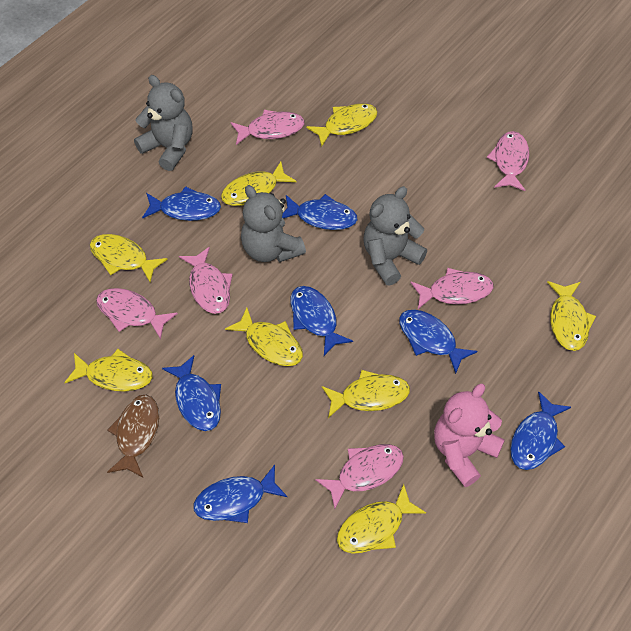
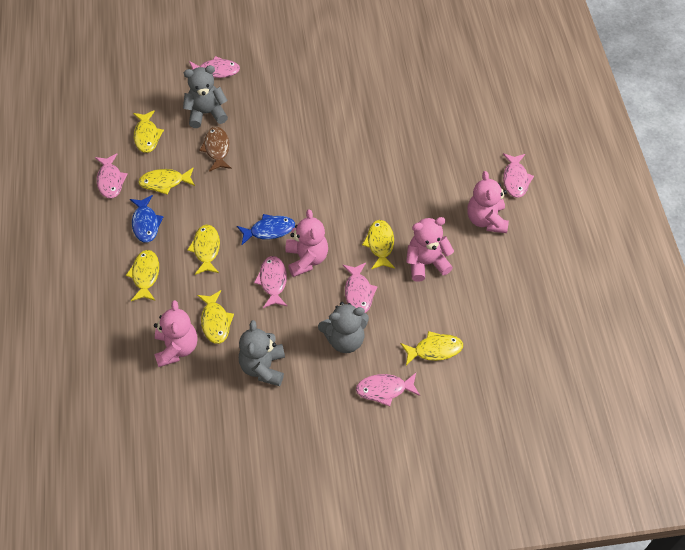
blue fish: [142,186,221,221] [162,355,221,431] [193,465,287,523] [282,194,357,230] [290,286,353,356] [399,310,478,374] [510,391,571,470] = 7 -> [130,195,163,243] [237,214,295,245] = 2
pink teddy bear: [434,383,505,487] = 1 -> [154,300,197,367] [285,209,328,277] [406,217,454,282] [467,171,509,233] = 4
yellow fish: [64,349,153,392] [90,234,168,283] [221,162,297,206] [225,307,303,366] [306,103,377,147] [322,370,410,418] [337,484,426,554] [547,281,596,351] = 8 -> [126,250,159,301] [133,110,164,153] [138,167,195,194] [187,225,220,275] [197,290,234,344] [362,220,395,269] [400,331,463,365] = 7

